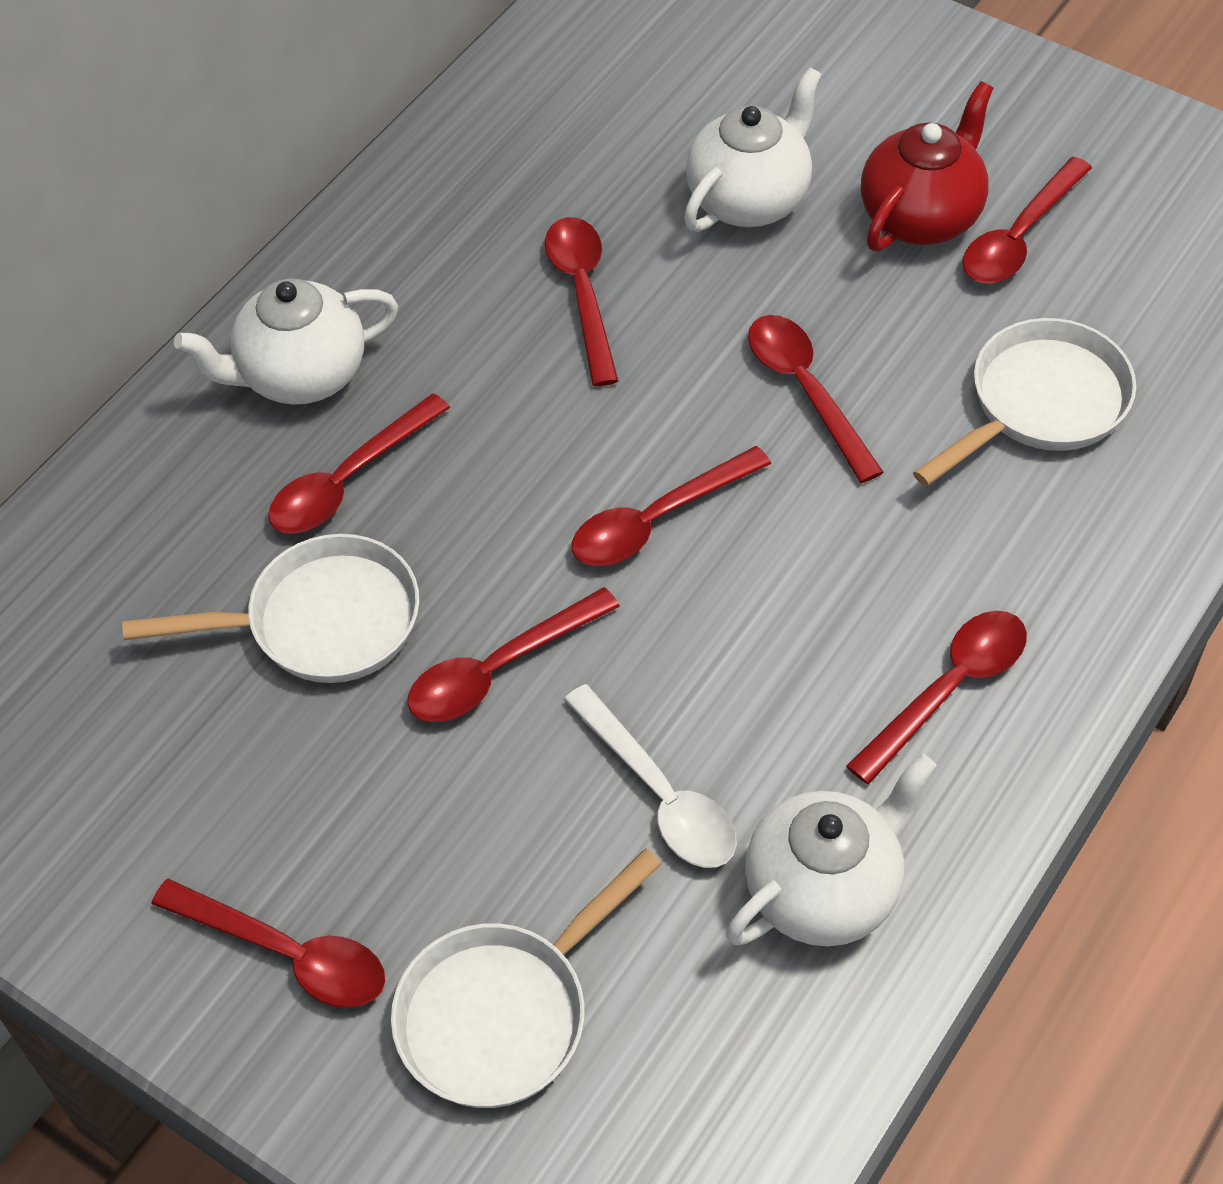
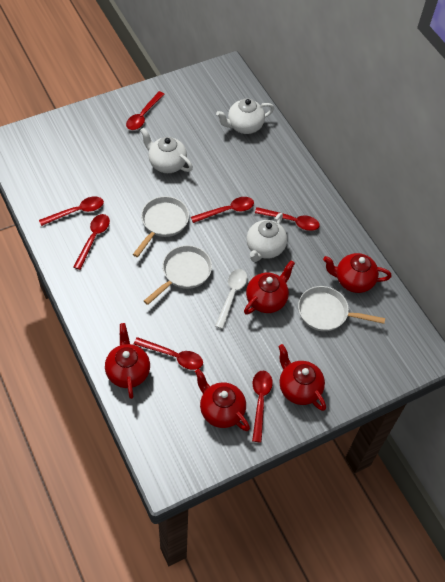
red spoon: [151,878,385,1008] [268,393,450,534] [407,587,620,722] [545,217,619,386] [572,446,771,566] [748,315,884,483] [846,611,1027,784] [963,157,1092,283] = 8 -> [39,196,104,226] [73,214,110,270] [126,91,165,130] [134,337,203,370] [191,197,254,223] [252,371,273,442] [255,207,320,231] = 7
red teapot: [861,81,993,252] = 1 -> [105,323,150,399] [195,369,250,431] [244,260,295,315] [278,344,326,411] [323,253,391,293] = 5

